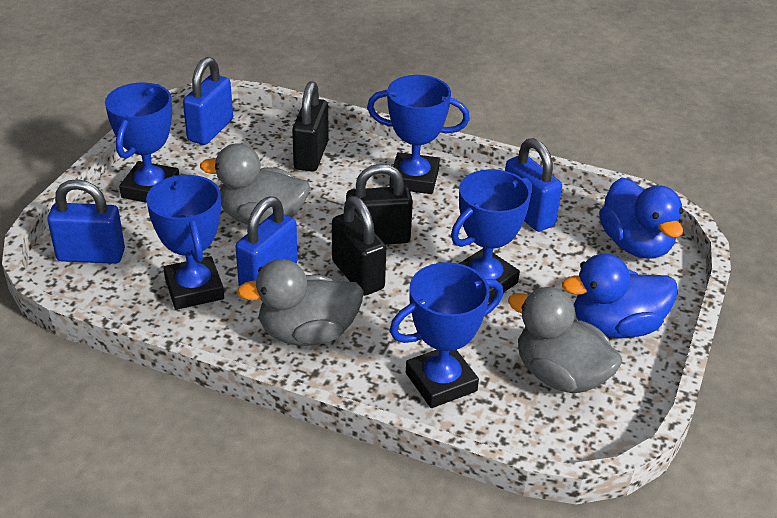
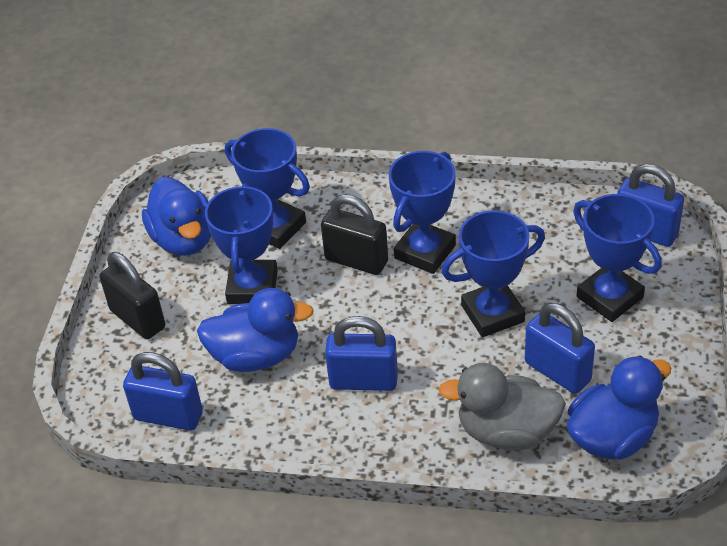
black padlock: [292,81,329,172] [332,196,386,296] [346,164,413,245] = 3 -> [100,252,165,339] [321,194,388,275] = 2
blue duck: [562,254,678,339] [599,177,683,259] = 2 -> [142,177,211,256] [197,288,314,372] [567,356,672,460] = 3
grey duck: [200,143,310,225] [237,259,364,346] [508,287,622,394] = 3 -> [438,363,566,451] = 1

